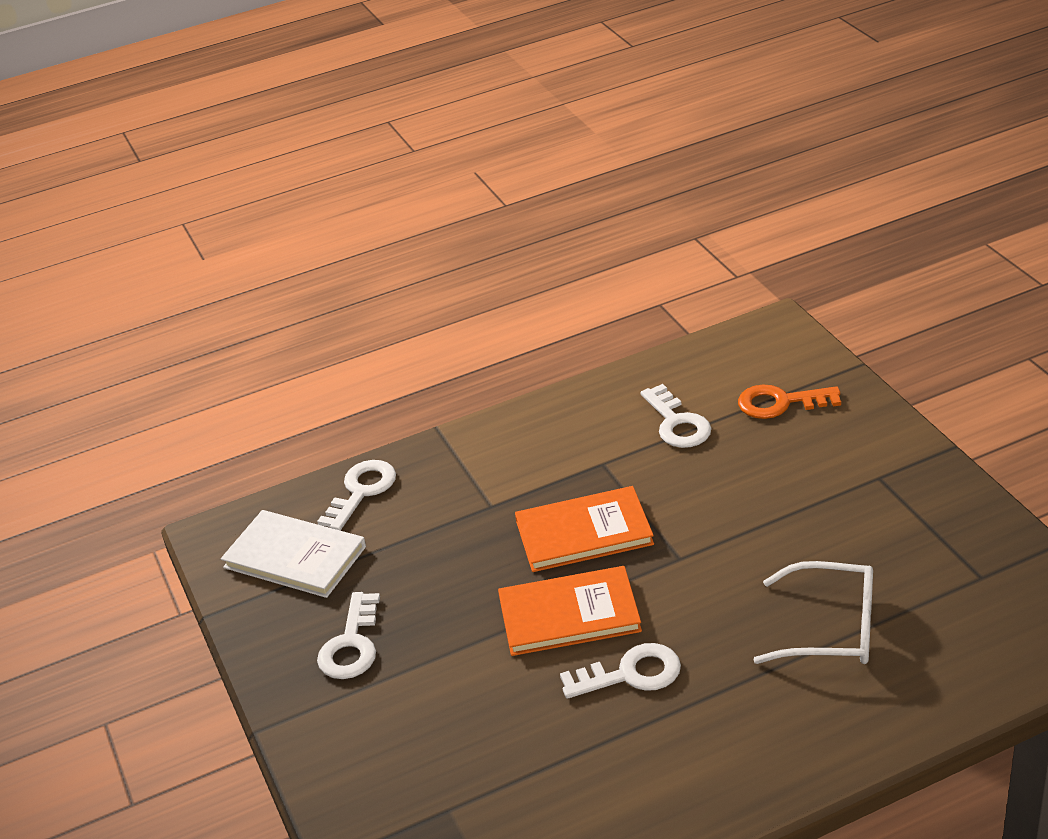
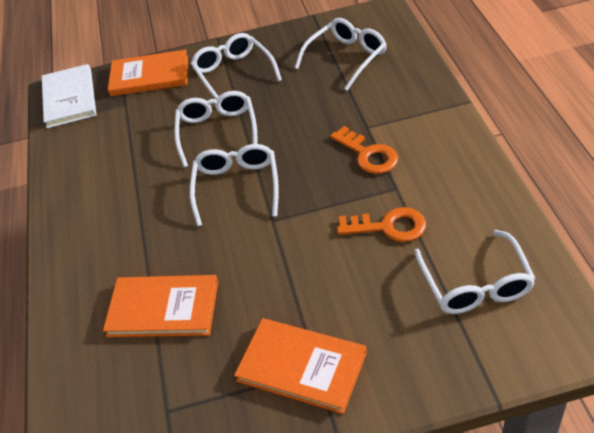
orange book: [498,566,642,656] [515,486,654,572] = 2 -> [103,275,218,337] [108,50,188,96] [234,318,367,414] = 3
orange key: [738,385,841,419] = 1 -> [330,126,398,174] [337,207,426,242] = 2
white glasses: [753,561,873,664] = 1 -> [174,91,257,167] [190,33,282,99] [190,144,279,226] [295,18,387,91] [414,230,536,314] = 5
white key: [317,460,396,531] [317,592,380,679] [560,643,681,699] [641,384,711,448] = 4 -> none = 0

